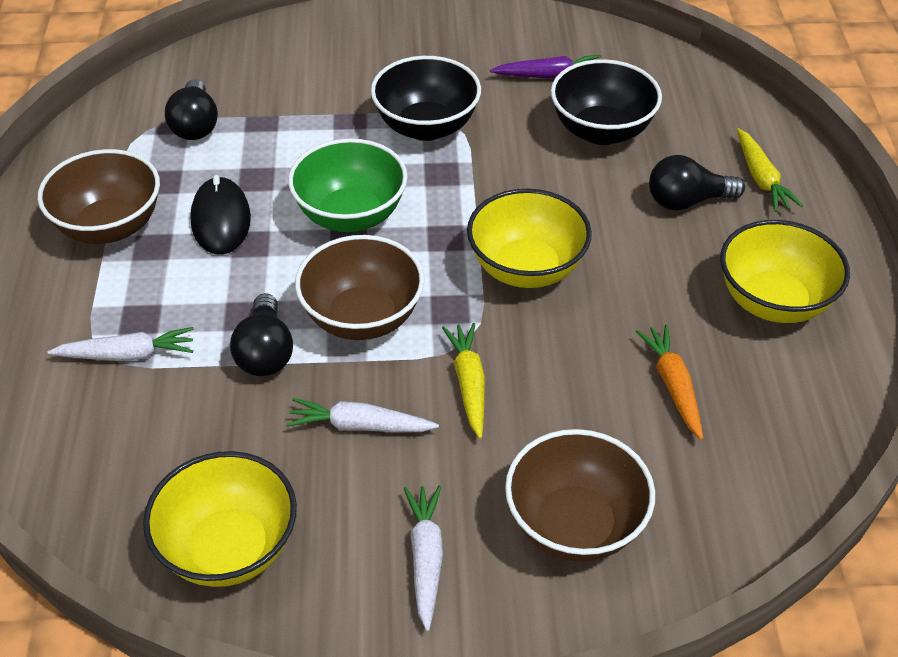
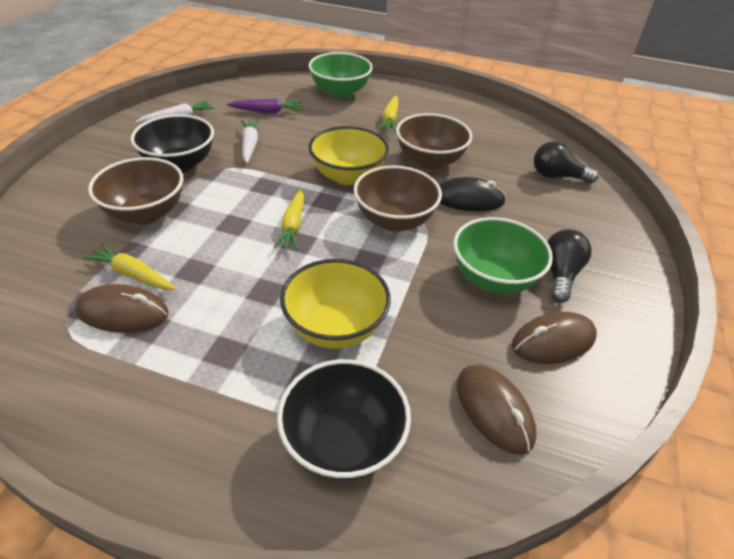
black light bulb: [165,79,218,140] [230,293,293,376] [649,155,745,210] = 3 -> [534,141,599,184] [547,229,592,303] = 2
brown mouse: none = 0 -> [75,284,169,333] [457,364,536,455] [512,312,597,364] = 3
green bowl: [288,139,408,232] = 1 -> [309,52,373,98] [453,217,553,294] = 2
orange carrot: [636,325,703,440] = 1 -> none = 0
white carrot: [47,327,194,361] [286,398,439,432] [404,485,443,631] = 3 -> [135,100,214,123] [241,119,259,163] = 2
yellow bowl: [143,451,297,587] [467,189,592,288] [720,220,850,323] = 3 -> [280,259,391,349] [309,126,389,185] = 2
yellow carrot: [442,323,485,439] [737,128,803,212] = 2 -> [83,244,176,290] [273,188,305,250] [378,95,399,132] = 3

